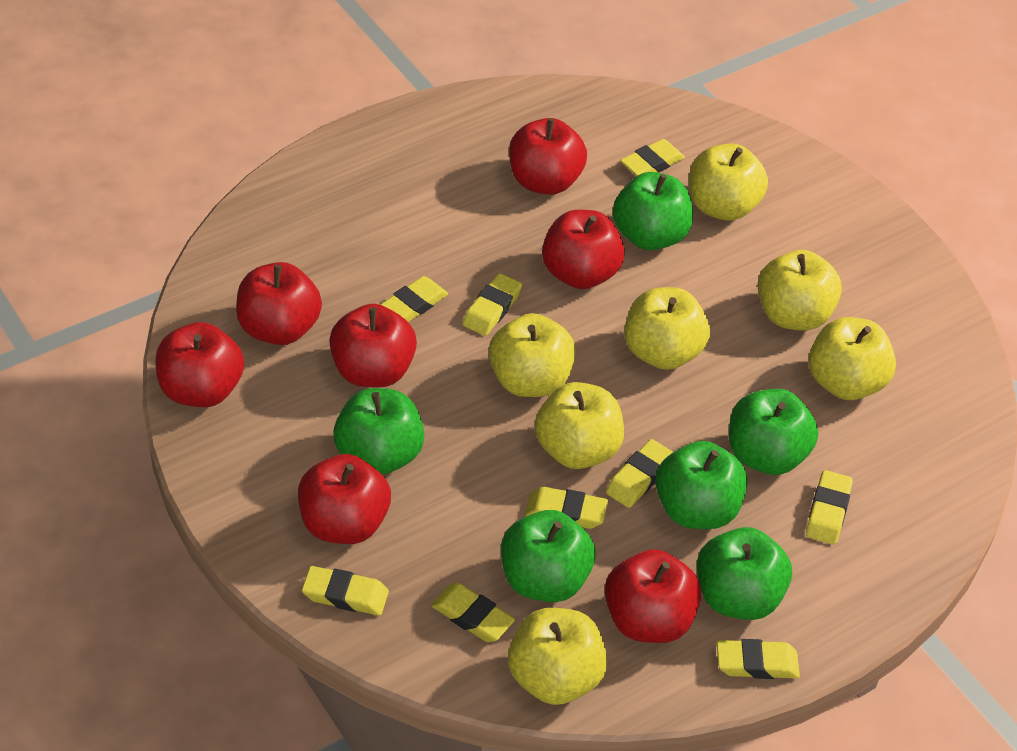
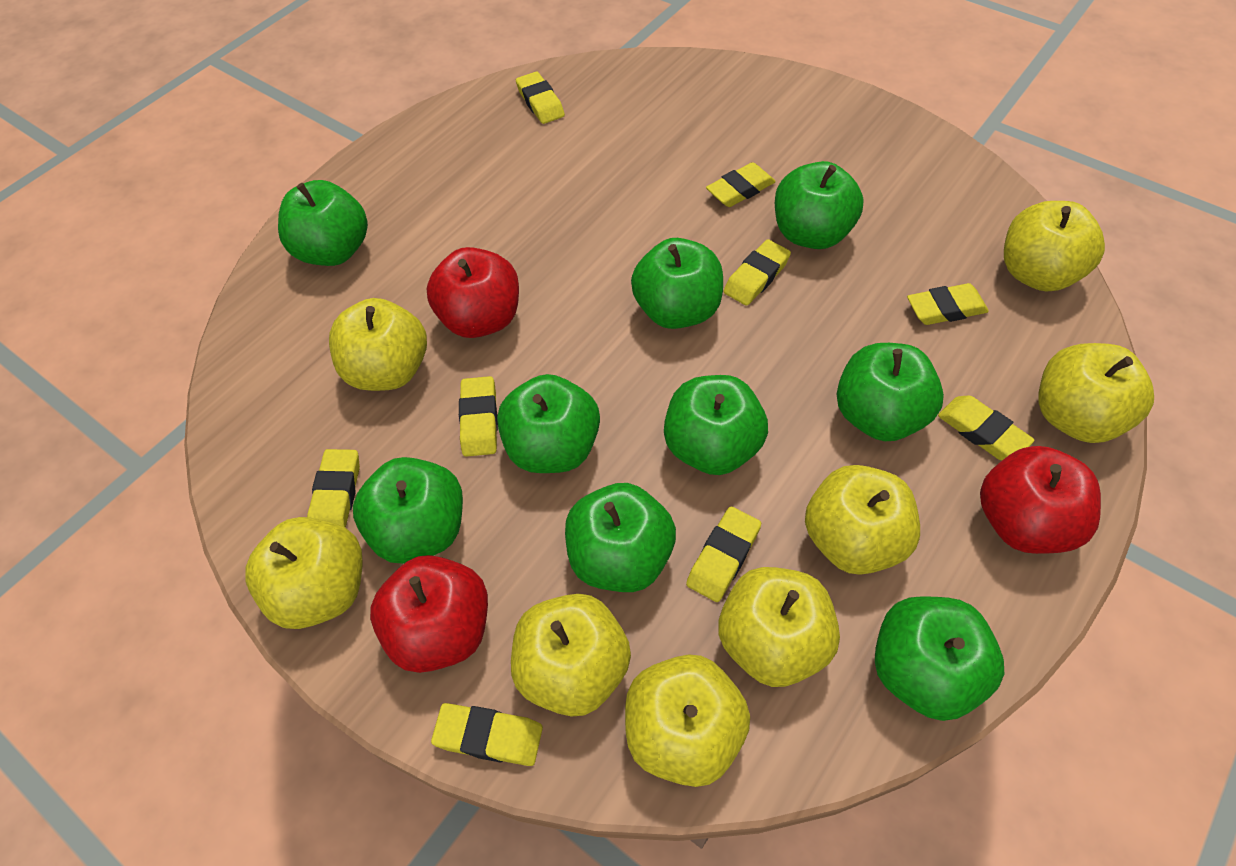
green apple: [333,388,424,475] [501,510,596,602] [613,172,693,250] [655,441,747,529] [697,527,792,620] [729,389,818,475] = 6 -> [278,180,368,266] [353,457,463,564] [497,374,600,473] [565,483,676,592] [631,238,723,329] [664,375,768,475] [775,161,864,249] [837,343,944,441] [875,596,1004,721] = 9
red apple: [155,322,244,407] [236,262,322,345] [298,454,391,544] [329,304,417,388] [509,118,587,195] [542,210,625,289] [605,549,701,643] = 7 -> [370,555,488,673] [426,247,519,338] [980,446,1101,554] = 3
yellow apple: [489,313,576,397] [508,608,607,705] [535,382,624,469] [624,287,710,370] [689,144,768,221] [758,250,842,331] [809,317,896,400] = 7 -> [245,517,363,629] [329,298,427,391] [511,594,631,717] [625,654,750,787] [719,567,840,687] [805,465,920,575] [1004,201,1105,291] [1038,343,1154,443] = 8

